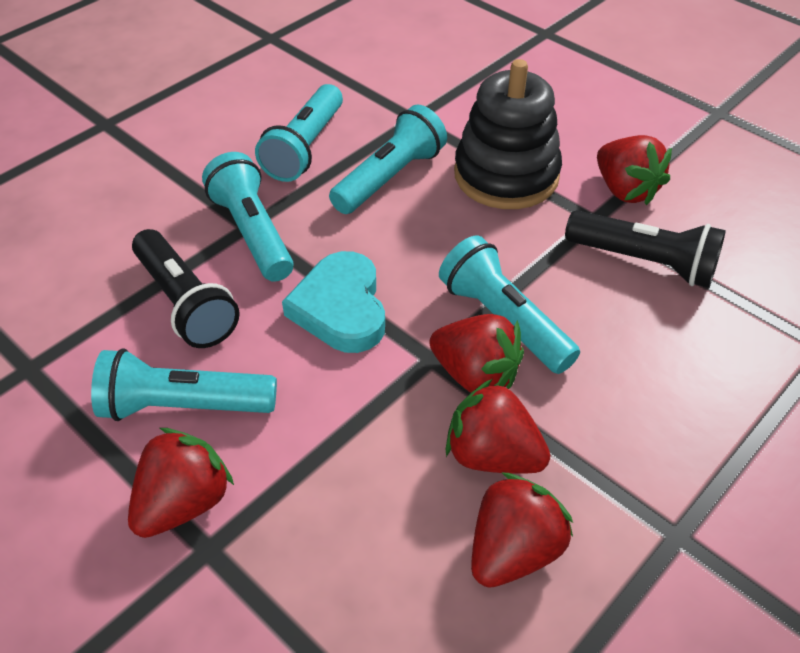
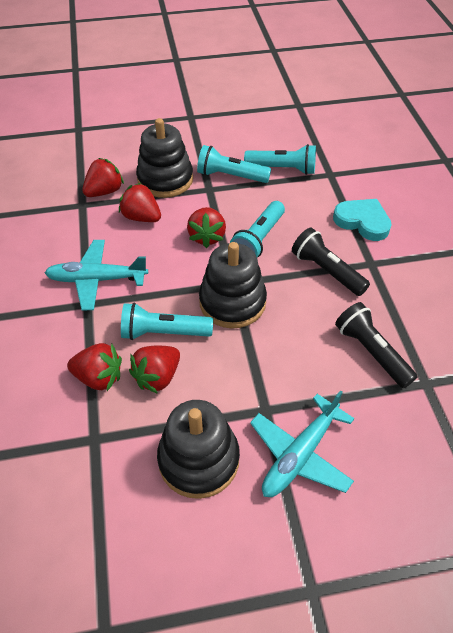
black stacking toy: [454,59,562,209] = 1 -> [136,118,193,198] [157,400,240,499] [199,242,267,328] = 3
turquoise flashlight: [91,348,277,421] [202,152,294,282] [255,84,343,182] [329,104,447,214] [439,236,580,374] = 5 -> [121,303,213,340] [197,145,271,183] [230,201,285,258] [244,144,316,175] = 4
turquoise plane: none = 0 -> [45,240,148,310] [250,390,355,497] = 2

